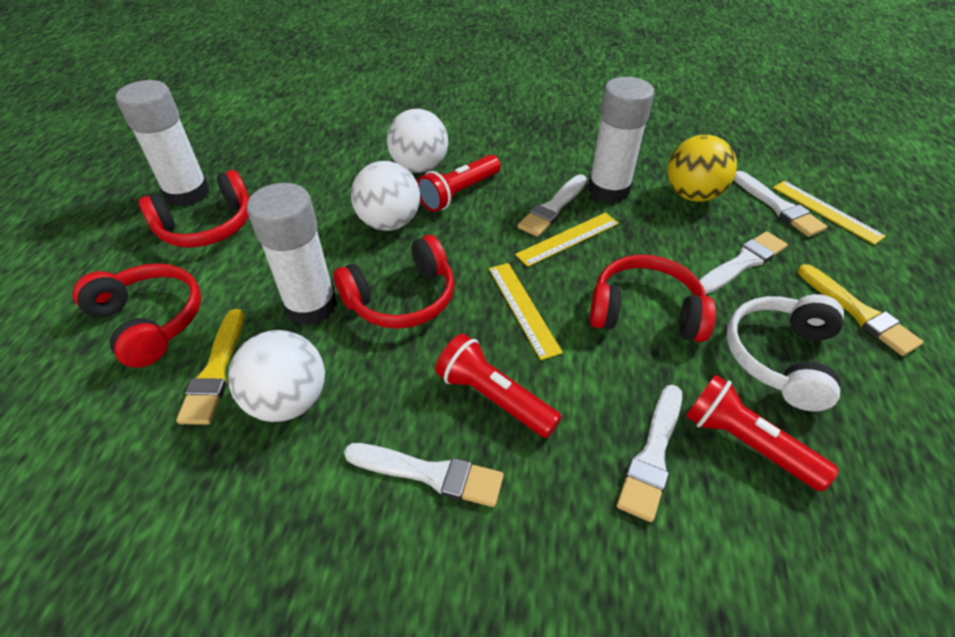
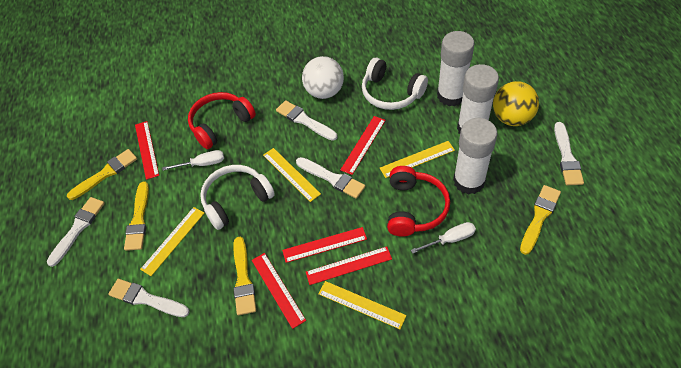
red flashlight: [417,155,501,212] [435,334,562,438] [686,374,839,491] = 3 -> none = 0
red headphones: [72,263,201,368] [139,170,249,248] [334,235,454,329] [590,255,716,342] = 4 -> [188,92,256,149] [387,166,450,237] = 2
red ruler: none = 0 -> [135,121,159,180] [252,253,306,329] [282,227,367,263] [306,246,392,285] [340,116,386,175] = 5
white ball: [228,330,325,422] [351,161,420,231] [387,109,448,173] = 3 -> [302,56,344,99] = 1
white headphones: [726,294,844,411] = 1 -> [200,165,275,230] [362,58,428,110] = 2
white screwdriver: none = 0 -> [162,150,224,171] [411,222,476,254] = 2
yellow brush: [176,309,244,425] [798,264,923,356] = 2 -> [67,149,137,200] [124,181,149,251] [233,237,256,315] [520,185,561,255] = 4
yellow ruler: [489,263,563,360] [515,213,619,267] [773,181,886,245] = 3 -> [140,207,204,276] [263,148,321,202] [318,281,407,329] [380,141,455,178] = 4

